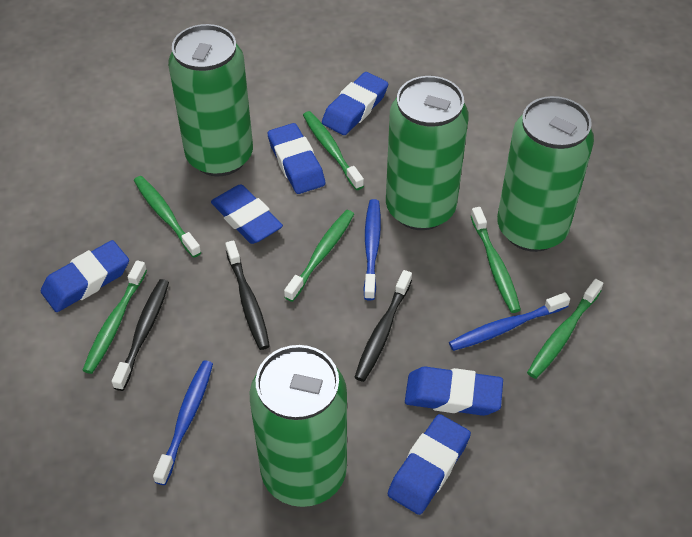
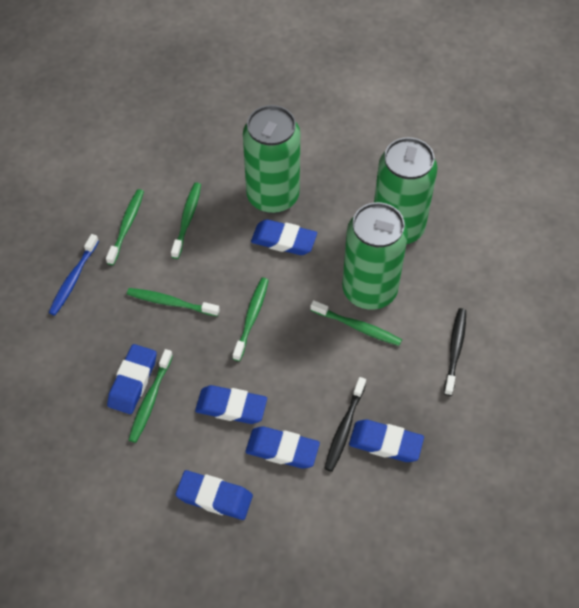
black toothbrush: [112,279,169,391] [225,240,270,350] [354,270,412,382] = 3 -> [324,377,366,472] [444,308,466,396] = 2
blue toothbrush: [153,360,213,485] [363,199,381,301] [449,292,570,351] = 3 -> [49,234,99,316] = 1
green can: [168,24,253,177] [250,345,347,507] [386,76,469,230] [497,96,594,252] = 4 -> [243,105,300,214] [342,202,408,310] [374,137,437,244] = 3

